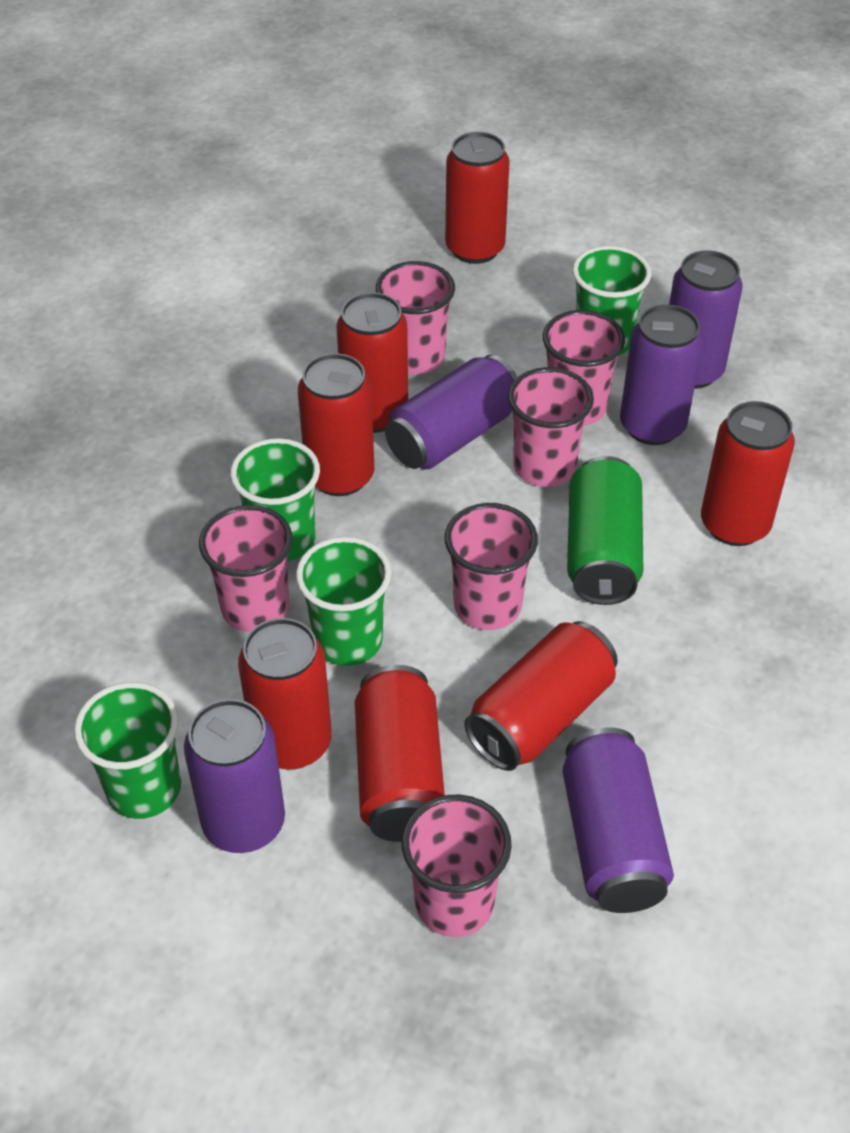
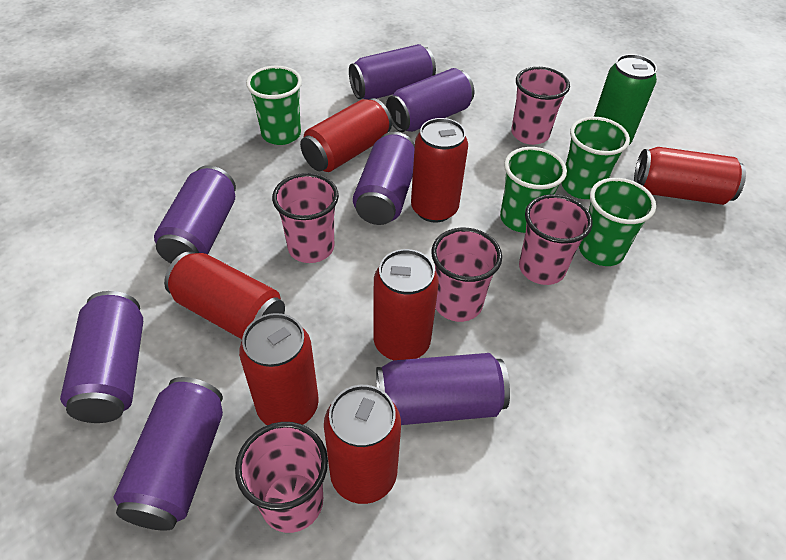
pink cup: [199,505,293,632] [376,261,455,374] [402,795,512,937] [445,503,538,630] [508,367,594,487] [543,310,625,426] = 6 -> [235,422,328,533] [272,173,339,263] [431,228,502,322] [511,67,570,145] [519,194,593,285] = 5
purple can: [184,699,285,853] [385,355,517,469] [562,727,674,913] [620,304,703,445] [669,250,743,389] = 5 -> [60,291,143,423] [114,377,223,531] [154,165,236,263] [349,44,436,100] [353,132,415,225] [376,353,510,425] [386,68,474,132] = 7

